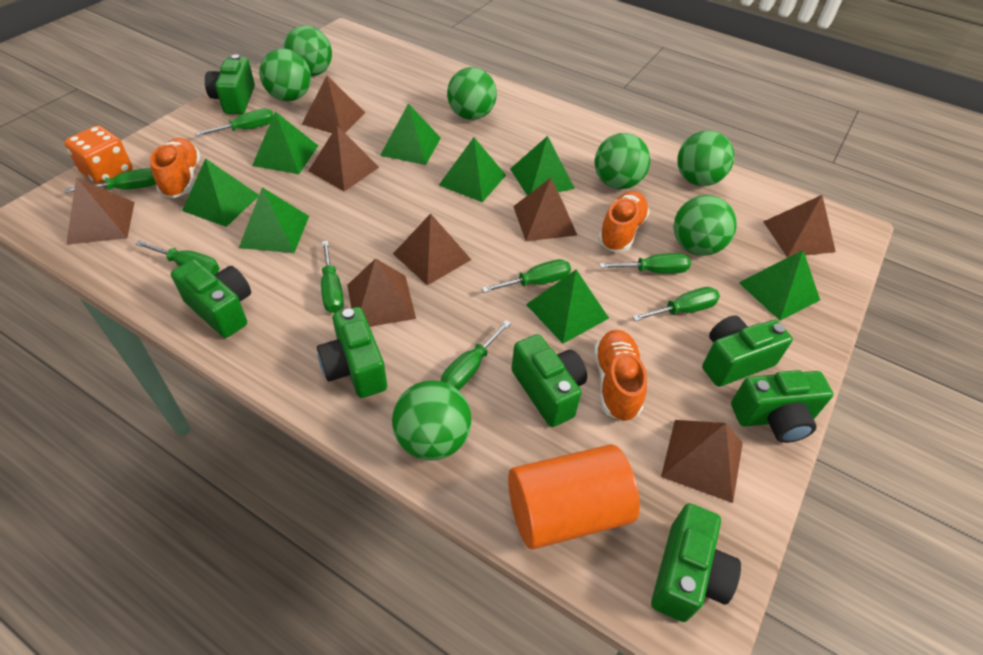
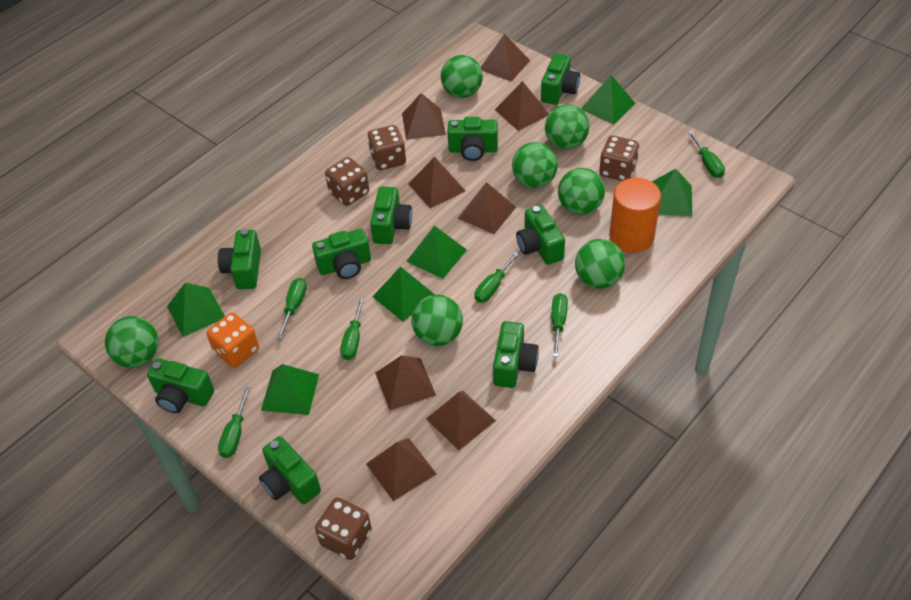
brown dice: none = 0 -> [315,497,372,560] [325,157,369,206] [368,125,406,170] [599,135,639,181] = 4
green camera: [171,259,251,338] [205,54,255,114] [317,307,387,398] [511,334,587,427] [651,503,741,622] [702,315,793,387] [731,370,833,443] = 7 -> [147,358,214,413] [218,229,261,289] [259,436,321,504] [312,229,371,279] [370,186,412,244] [448,117,498,161] [493,321,539,388] [516,205,565,265] [541,53,580,105] = 9
green pyramid: [182,158,259,227] [239,187,309,253] [252,112,318,174] [380,103,441,165] [439,137,506,202] [510,136,575,195] [526,270,609,344] [739,250,820,321] = 8 -> [167,283,225,337] [261,364,319,415] [372,266,435,321] [406,226,467,279] [581,75,635,125] [652,169,692,217] = 6
green screwdriver: [65,168,156,193] [135,240,220,275] [195,108,274,136] [321,241,344,313] [441,320,511,390] [482,259,571,293] [600,253,691,274] [632,287,720,321] = 8 -> [218,387,250,458] [277,278,307,339] [340,297,365,360] [475,251,520,303] [552,293,568,357] [688,131,725,178] = 6
orange shoe: [150,138,201,198] [594,330,647,422] [598,191,650,252] = 3 -> none = 0

